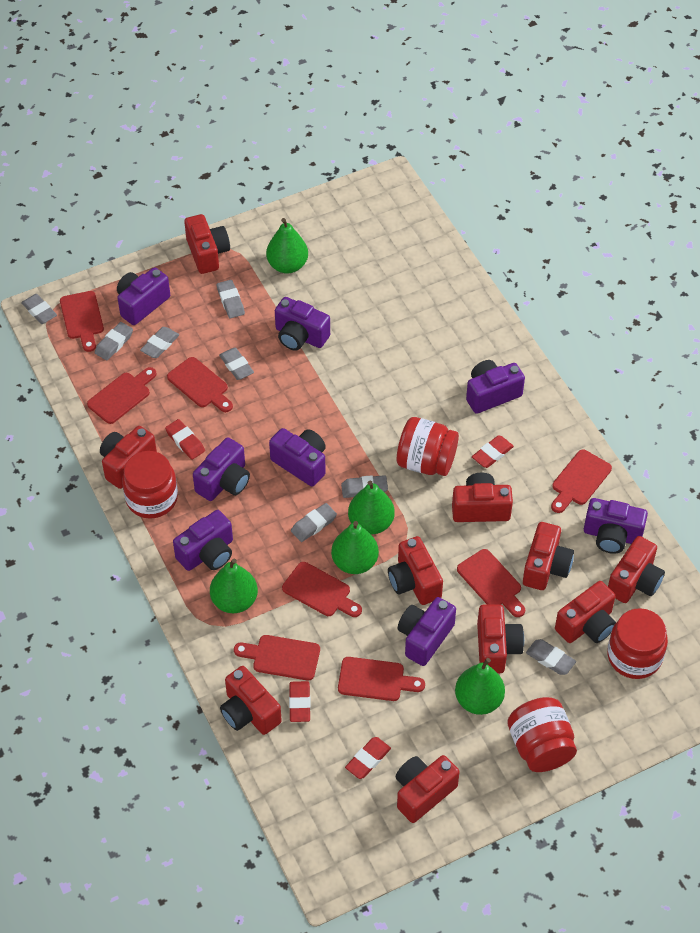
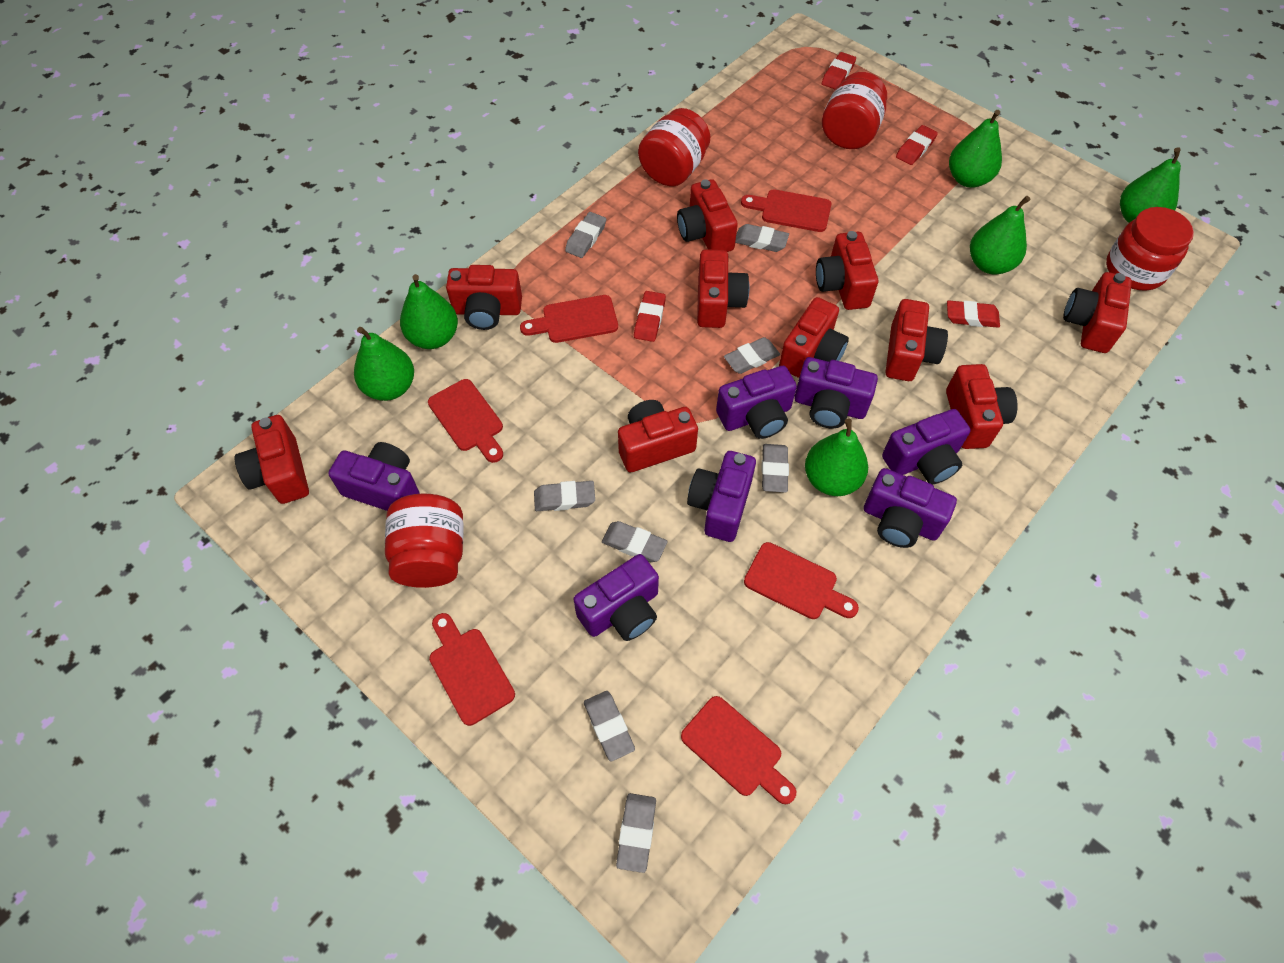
green pear: [210,559,258,613] [266,218,308,274] [331,521,379,574] [348,480,395,534] [455,658,505,715] = 5 -> [354,327,414,401] [400,274,458,349] [805,418,868,496] [949,110,1002,188] [970,196,1030,274] [1120,147,1181,223] = 6
purple camera: [117,267,170,325] [173,510,233,571] [193,437,250,501] [269,428,326,487] [275,297,330,351] [398,597,456,666] [466,360,525,414] [584,498,648,554] = 8 -> [329,442,419,511] [573,554,659,641] [687,451,756,542] [716,366,797,439] [794,357,878,429] [864,468,957,548] [882,409,971,484] = 7
red cutting board: [60,291,104,352] [87,367,157,424] [167,357,233,412] [234,635,320,681] [282,562,362,617] [338,657,425,701] [457,549,525,617] [551,449,612,513] = 8 -> [428,379,503,463] [429,613,515,726] [520,295,618,343] [681,696,796,804] [741,189,831,232] [744,542,859,619] = 6

